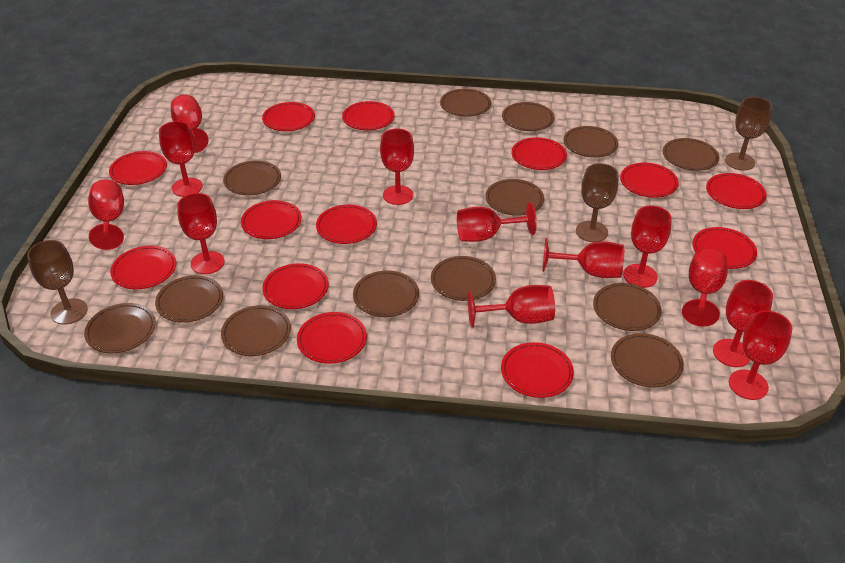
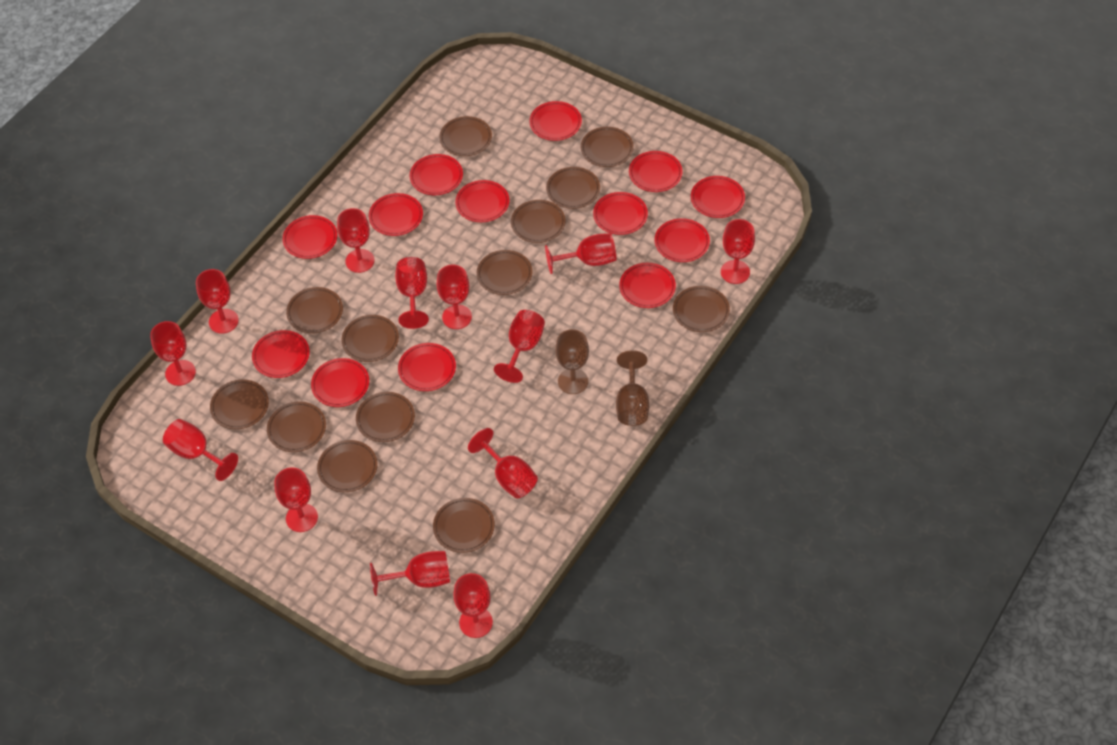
brown goblet: [27,240,88,325] [576,163,618,242] [725,97,772,171] = 3 -> [555,329,589,394] [616,350,649,426] = 2
red goblet: [88,179,124,250] [159,121,203,197] [171,94,209,153] [177,193,225,274] [380,129,414,205] [457,203,537,242] [468,285,555,328] [542,238,624,278] [623,205,672,288] [682,248,728,327] [713,280,773,367] [729,310,792,400] = 12 -> [150,321,196,386] [163,419,238,481] [196,269,239,334] [274,467,318,532] [337,208,375,273] [370,551,450,596] [395,257,429,329] [437,265,472,329] [453,573,493,638] [468,428,538,498] [494,310,545,383] [545,233,616,274] [721,219,755,284] = 13

